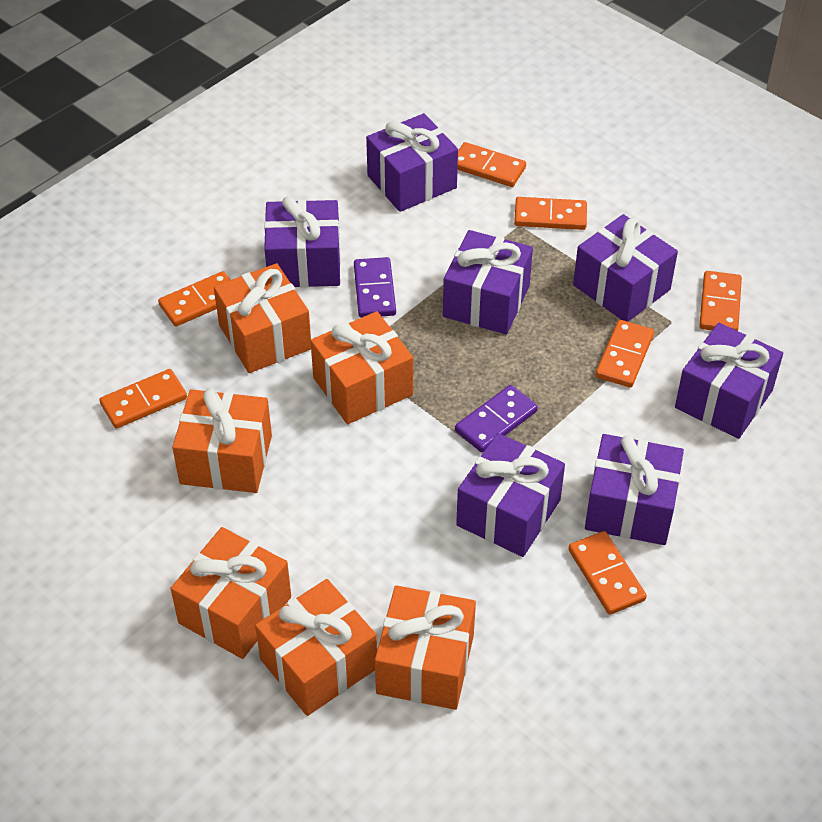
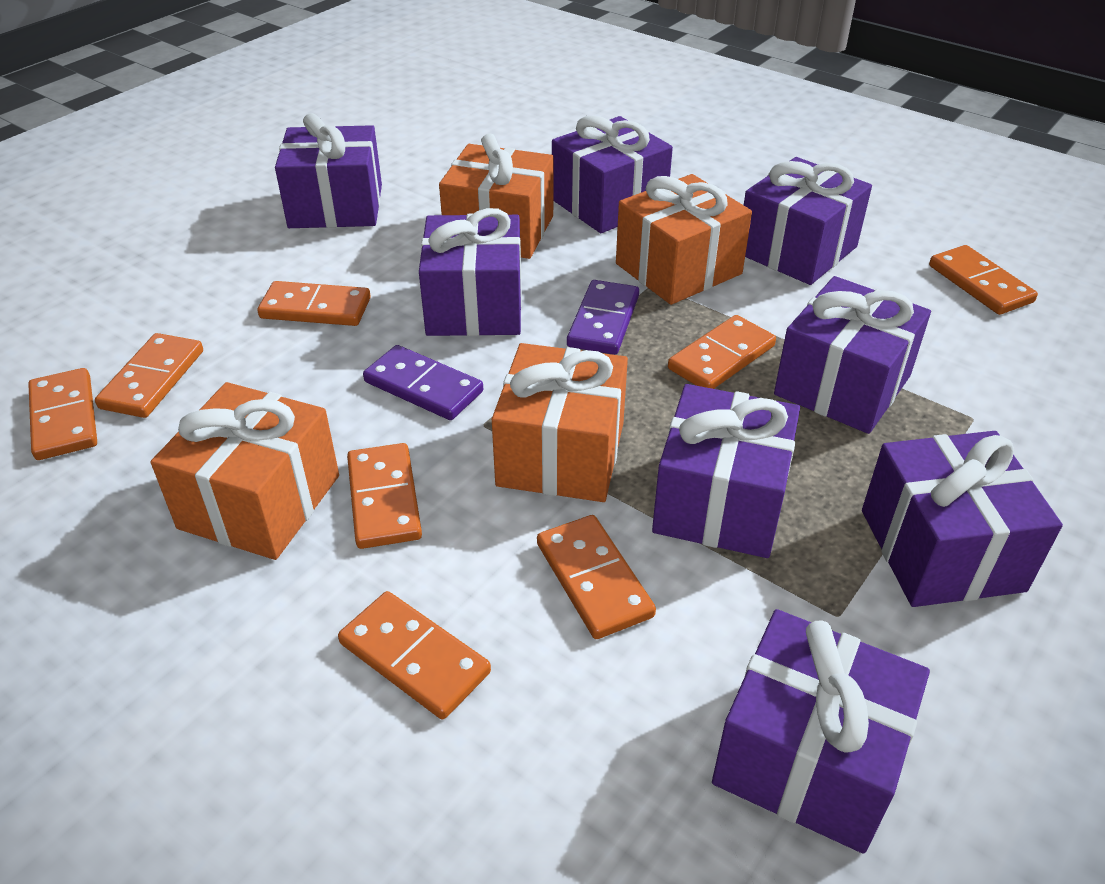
orange domino: [99,369,187,429] [158,271,231,327] [458,142,526,187] [514,197,587,230] [568,531,647,615] [595,320,654,388] [699,271,742,331] = 7 -> [28,368,97,460] [95,333,203,418] [257,281,371,326] [338,591,491,719] [347,443,422,549] [537,515,656,639] [668,315,776,389] [929,245,1038,315] = 8
orange gift: [170,527,291,659] [172,388,272,493] [214,263,311,373] [255,579,377,716] [310,311,413,424] [375,585,476,710] = 6 -> [151,382,339,560] [439,133,553,259] [492,343,628,502] [616,174,752,305] = 4
purple gift: [264,196,341,287] [366,113,458,212] [443,230,533,334] [456,433,565,557] [573,214,678,322] [585,434,684,545] [675,323,783,439] = 7 -> [275,113,382,228] [419,208,522,336] [552,115,673,233] [652,384,800,558] [712,609,930,854] [744,157,872,285] [774,276,931,434] [862,431,1063,607] = 8

